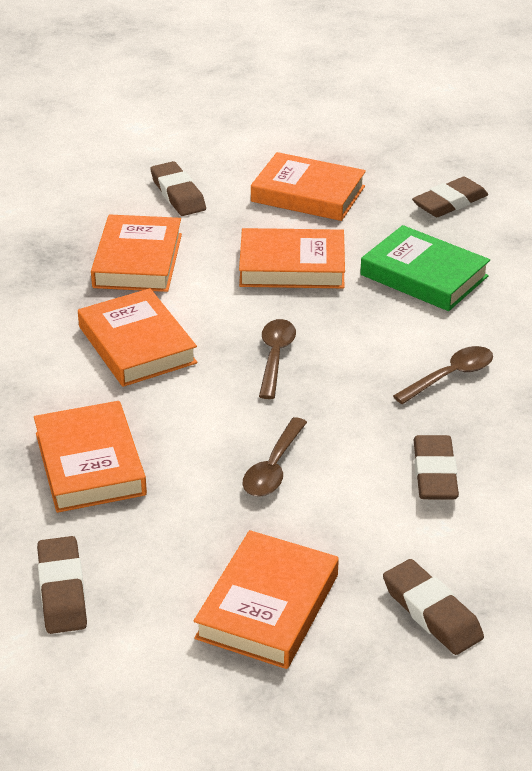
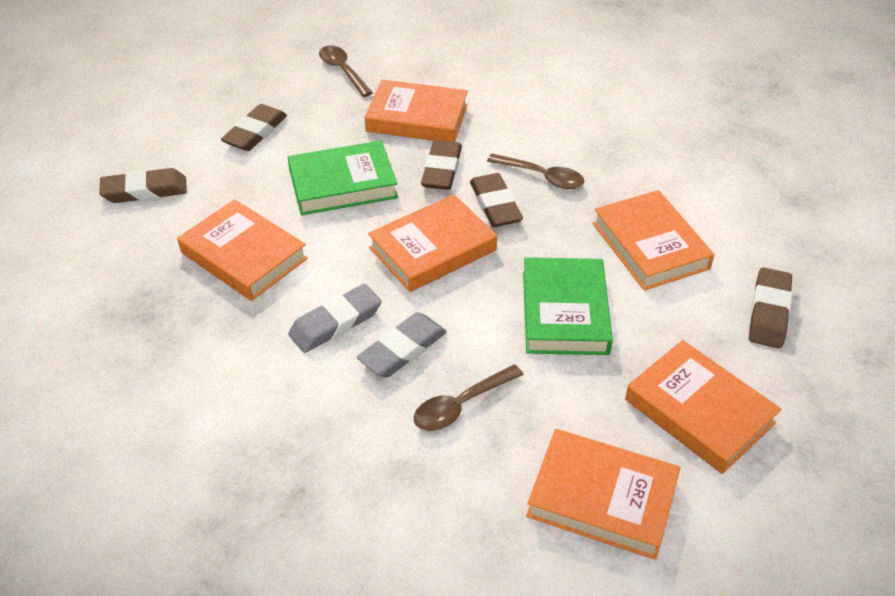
green book: [360,225,490,311] = 1 -> [288,141,398,215] [523,257,613,355] = 2
grey eraser: none = 0 -> [288,284,382,353] [357,312,447,378] = 2

